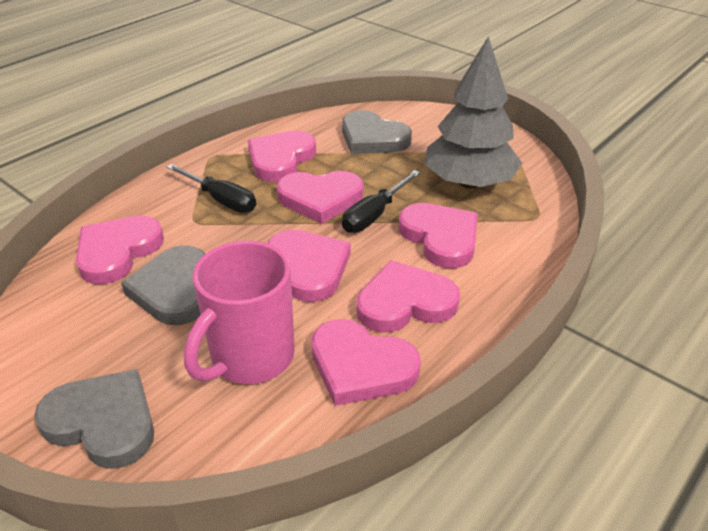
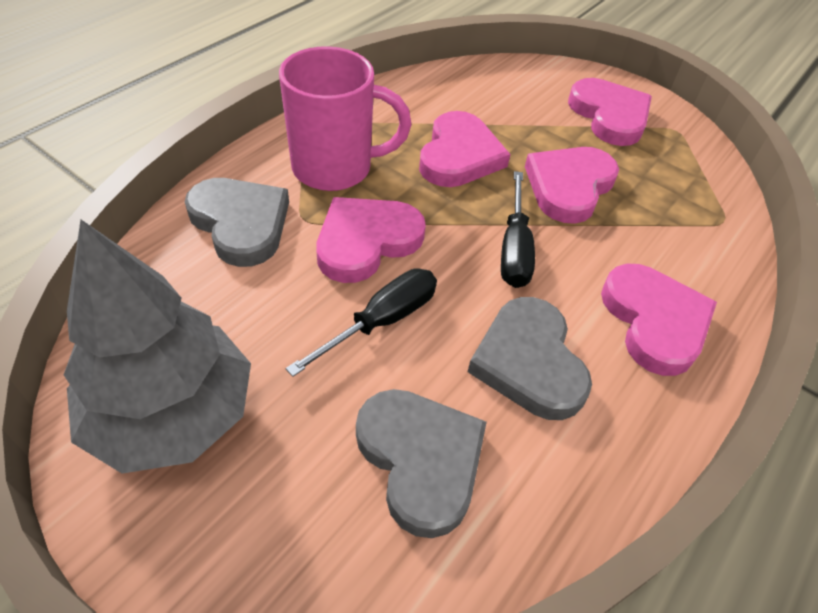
pink heart: [76,216,164,284] [248,130,316,182] [267,230,350,302] [277,171,363,224] [311,319,421,406] [357,260,460,333] [399,203,478,268] = 7 -> [316,197,426,283] [419,111,510,187] [525,147,619,224] [568,78,652,146] [601,264,717,376] = 5

